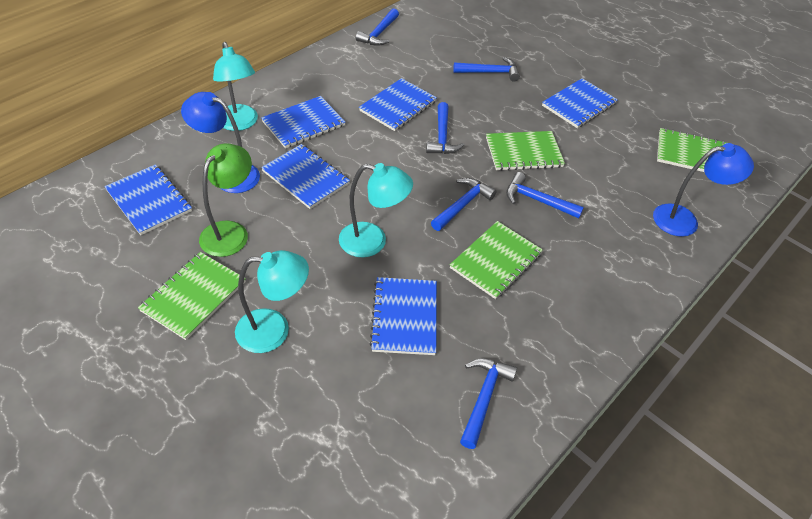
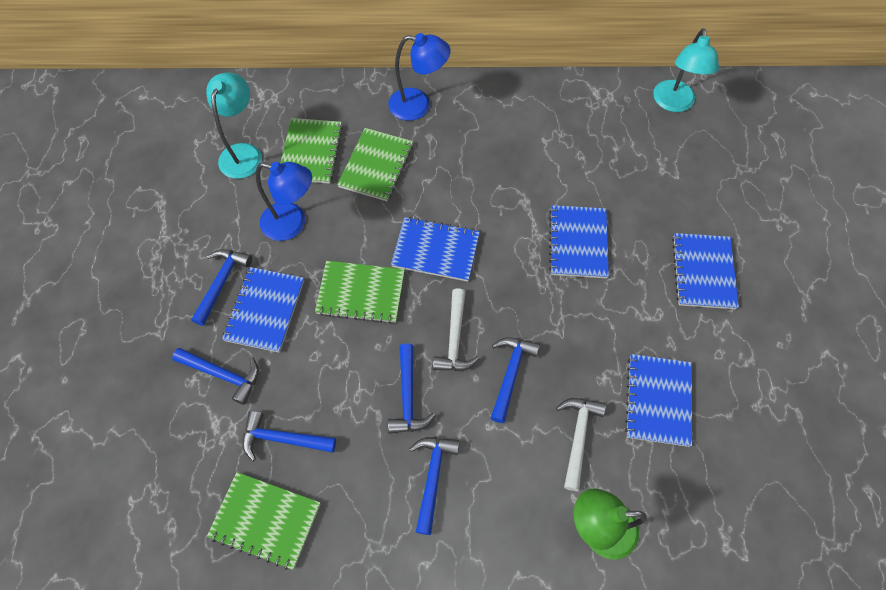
blue notebook: [104,164,192,235] [261,96,345,149] [261,144,350,209] [359,78,437,131] [369,277,437,355] [542,78,618,128] = 6 -> [222,267,304,353] [391,217,480,282] [549,205,609,278] [625,354,692,447] [672,233,739,309] = 5
turquoise lamp: [213,42,258,131] [235,250,309,353] [339,163,413,257] = 3 -> [206,73,262,179] [653,28,719,112] = 2
white hammer: none = 0 -> [433,288,480,371] [556,398,606,491] = 2

